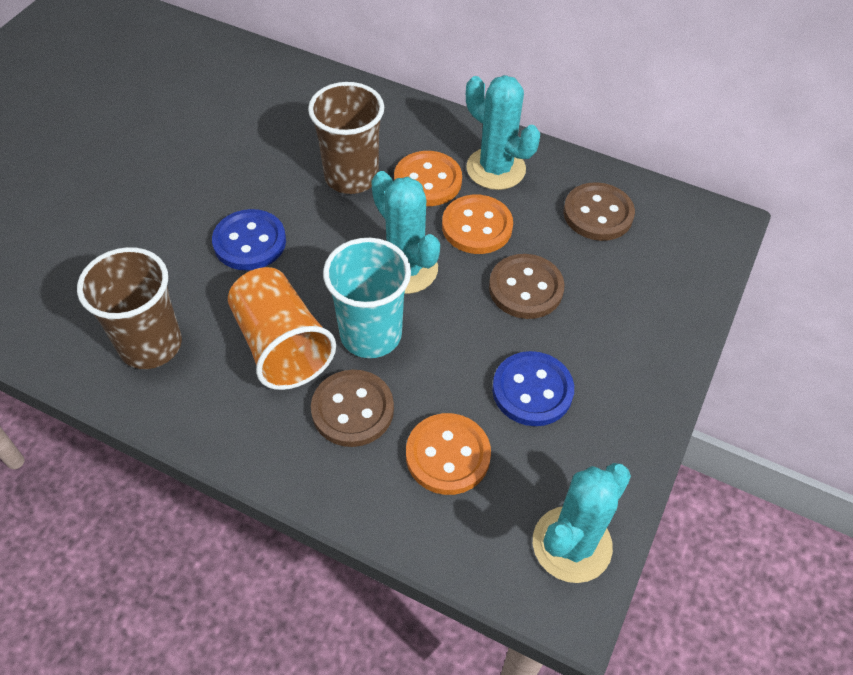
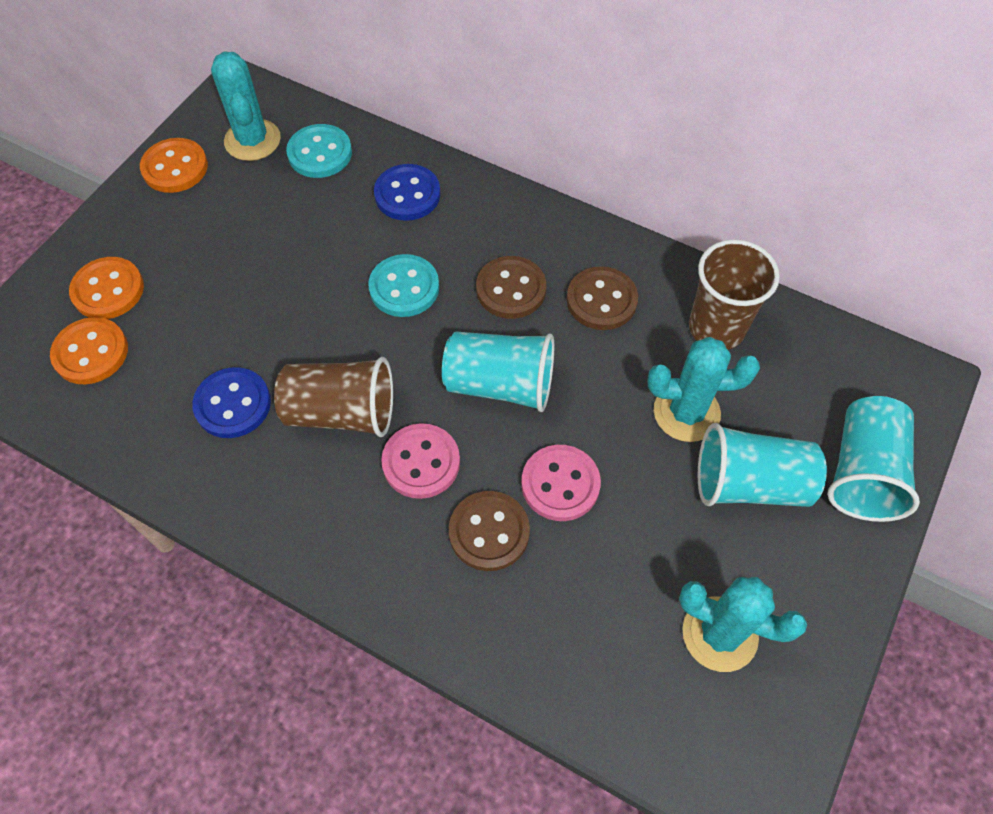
orange cup: [228,267,336,390] = 1 -> none = 0
pink button: none = 0 -> [381,423,460,499] [521,445,601,521] = 2
turquoise button: none = 0 -> [286,124,352,178] [368,254,439,317] = 2
turquoise cup: [323,238,411,358] = 1 -> [442,331,554,412] [698,423,827,507] [827,396,920,522] = 3

